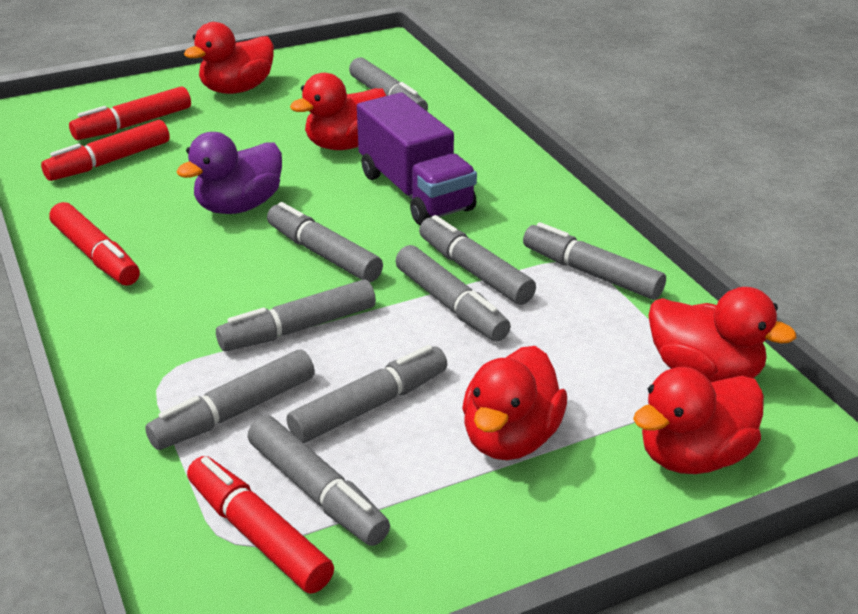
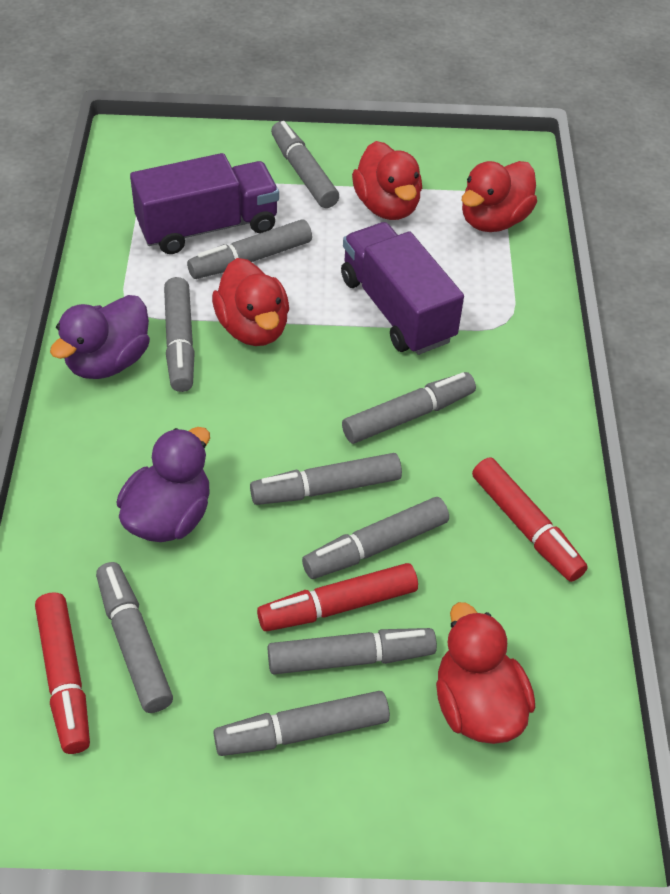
purple duck: [176,132,282,214] = 1 -> [50,295,150,379] [117,427,210,542] = 2
purple truck: [357,92,477,225] = 1 -> [130,153,279,254] [341,222,464,355] = 2
red duck: [184,22,274,94] [290,73,386,150] [462,346,567,460] [633,367,764,474] [648,287,796,382] = 5 -> [212,258,289,346] [352,141,422,220] [436,602,535,744] [462,161,537,232] = 4
red marker: [41,120,170,181] [49,202,140,286] [69,86,191,140] [187,456,334,594] = 4 -> [35,592,90,754] [257,563,418,631] [472,458,588,582] = 3

